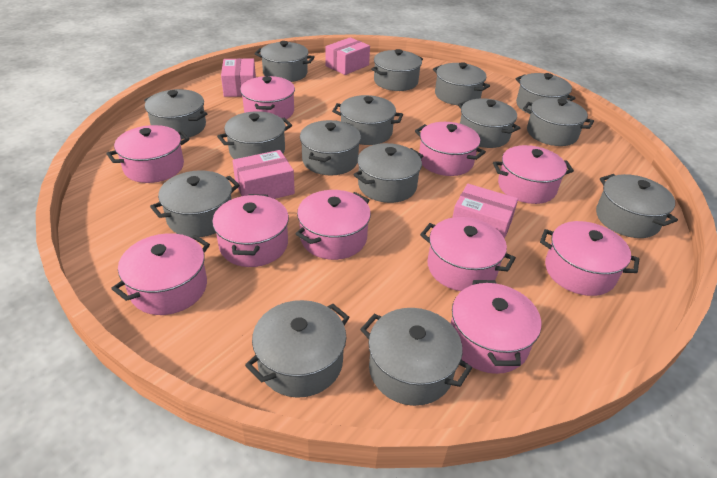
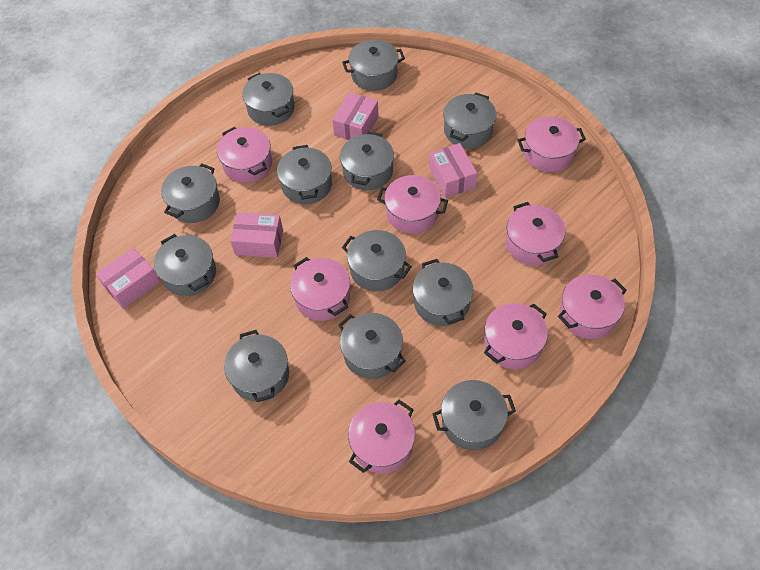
grey pot: [144,89,208,139] [150,170,240,237] [217,111,292,159] [245,300,350,398] [255,41,315,82] [300,120,361,175] [332,95,403,145] [353,143,423,203] [360,308,472,406] [371,49,423,91] [433,62,490,105] [458,98,520,148] [516,73,576,114] [523,97,594,146] [596,174,678,238] = 15 -> [154,234,216,296] [161,164,220,223] [224,330,289,402] [242,73,295,126] [277,145,332,204] [339,313,406,379] [340,132,394,190] [342,40,405,91] [342,230,412,292] [412,259,473,326] [432,380,516,450] [443,92,496,148] = 12
pink pot: [106,125,190,183] [111,233,210,315] [212,194,289,267] [240,76,295,119] [296,190,371,260] [415,122,486,176] [420,217,516,291] [451,280,541,374] [493,145,574,204] [540,221,639,296] = 10 -> [217,127,272,183] [290,257,350,321] [348,400,415,474] [377,175,448,234] [484,303,548,369] [506,202,566,266] [517,116,586,172] [558,274,627,339] = 8

